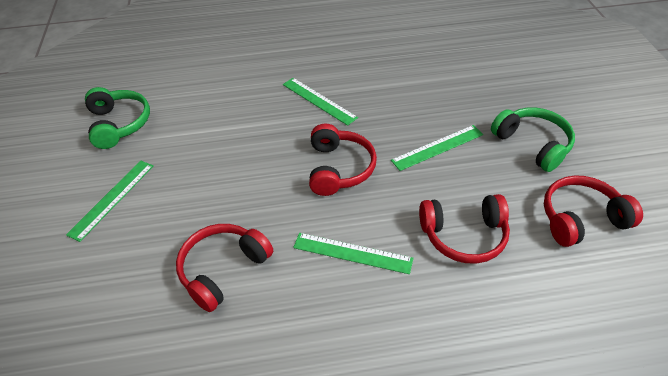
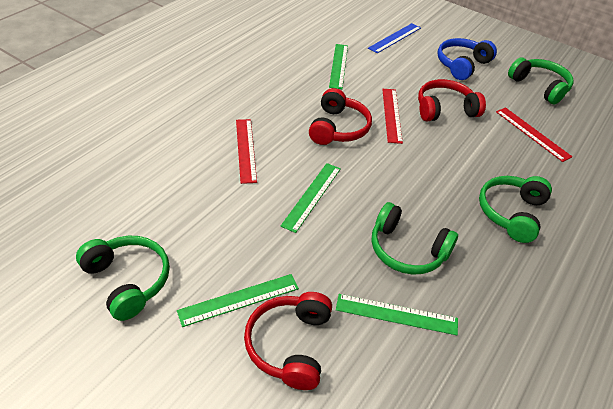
blue headphones: none = 0 -> [438,38,497,80] = 1
blue ruler: none = 0 -> [368,23,421,53] = 1
green headphones: [85,87,150,149] [491,108,575,172] = 2 -> [76,236,170,321] [372,202,458,275] [479,176,552,243] [508,58,574,104] = 4
red headphones: [176,224,273,312] [309,124,377,196] [419,194,510,264] [544,175,643,247] = 4 -> [244,292,332,390] [309,88,372,145] [418,79,486,121] = 3
red ruler: none = 0 -> [236,119,257,184] [382,89,403,144] [496,107,572,162] = 3

